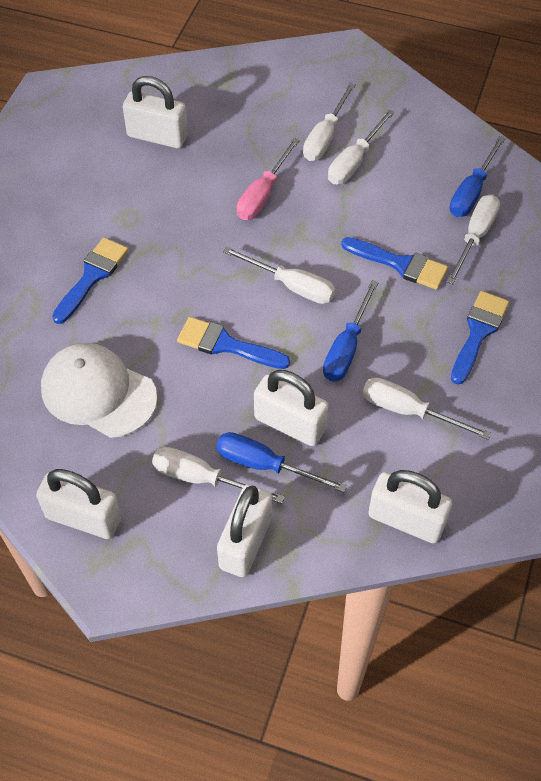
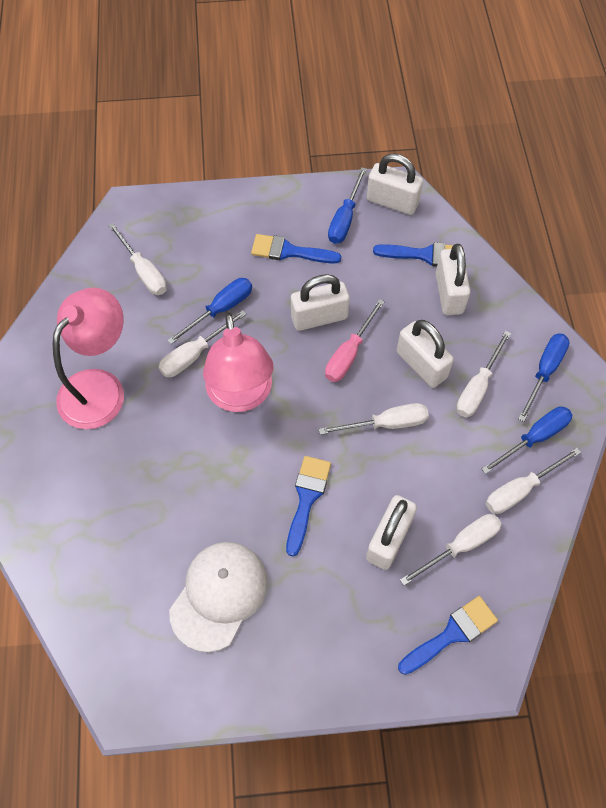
blue screwdriver: [216,432,347,493] [323,280,379,381] [450,136,505,217] = 3 -> [167,278,252,344] [328,167,367,244] [482,406,572,474] [518,333,570,422] = 4
pink lamp: none = 0 -> [53,288,124,429] [203,313,274,412] = 2

